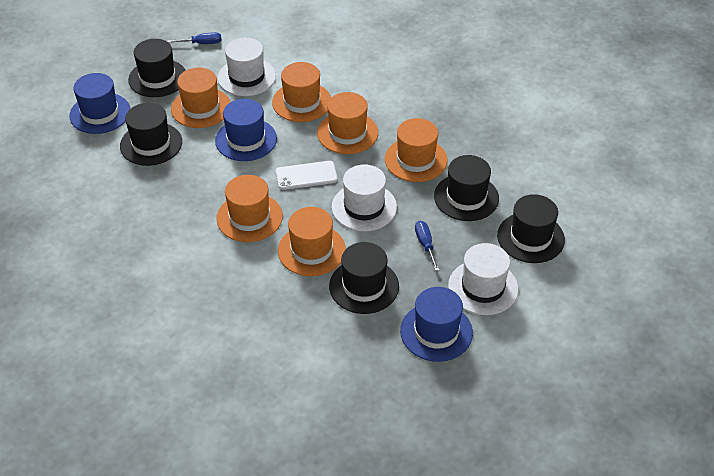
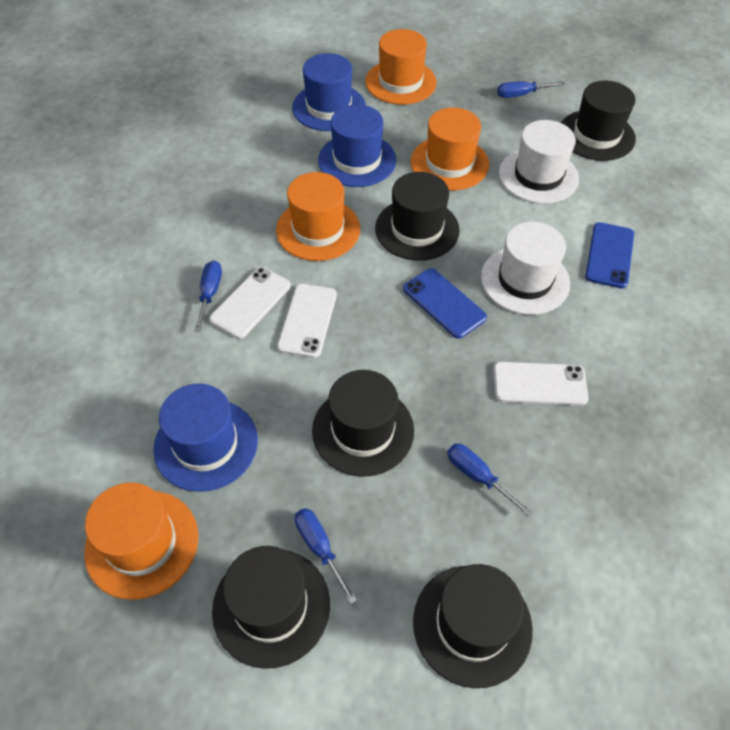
blue phone: none = 0 -> [403,268,487,339] [585,222,634,289] = 2
blue screwdriver: [168,32,221,44] [415,221,439,271] = 2 -> [194,261,222,332] [295,508,357,604] [447,444,532,516] [497,81,565,98] = 4
orange hat: [171,68,230,128] [216,175,283,242] [272,62,331,122] [278,207,346,276] [317,92,378,154] [385,118,447,182] = 6 -> [84,483,198,600] [276,172,360,261] [365,29,437,105] [411,108,489,190] = 4
white hat: [218,38,276,96] [332,165,397,231] [448,243,518,315] = 3 -> [481,222,570,315] [499,120,579,204] = 2
white phone: [276,161,337,190] = 1 -> [209,267,291,339] [277,284,337,358] [494,362,589,405] = 3

